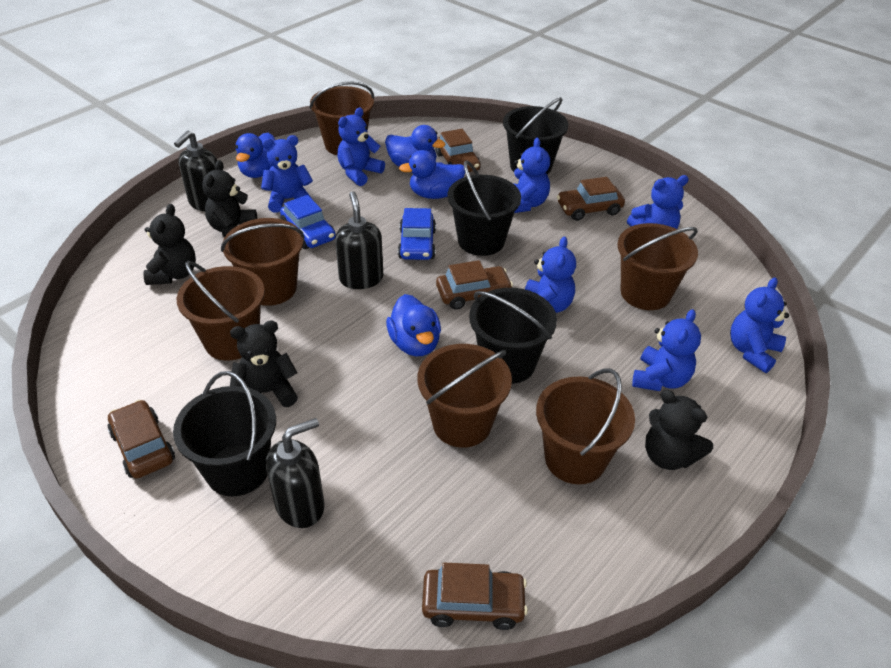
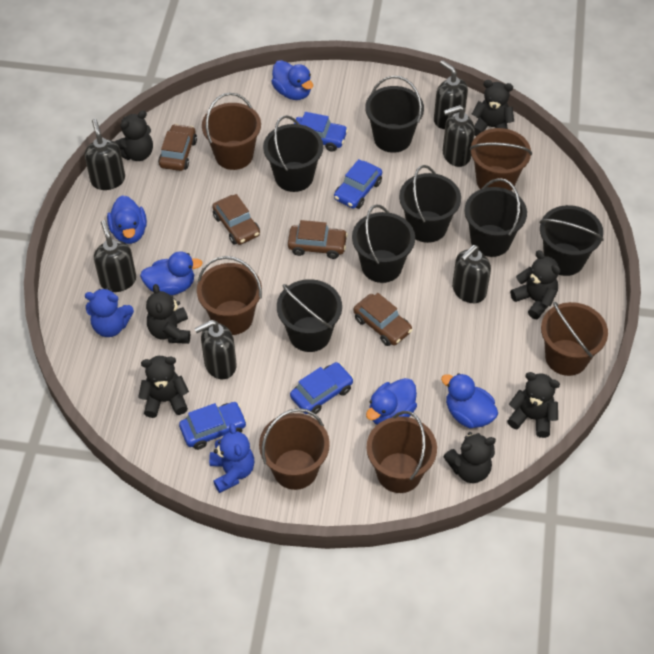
black bucket: [173,371,276,496] [447,160,521,256] [469,288,557,384] [503,97,569,174] = 4 -> [263,115,323,192] [277,279,342,352] [352,204,415,283] [365,76,424,153] [399,165,461,243] [464,178,527,257] [539,205,604,276] = 7
black soap dispenser: [174,130,217,211] [266,418,324,528] [335,191,383,289] = 3 -> [85,119,125,190] [94,220,136,292] [194,320,237,379] [434,60,468,129] [443,105,475,167] [452,245,491,303] = 6
black teddy bear: [143,204,196,285] [202,160,257,237] [230,321,298,407] [645,390,713,470] = 4 -> [114,110,153,161] [138,356,189,418] [146,284,190,344] [444,432,496,483] [472,80,514,136] [507,372,560,438] [510,250,560,319] = 7
blue car: [280,195,336,249] [398,208,436,260] = 2 -> [179,402,247,450] [290,362,354,414] [294,112,348,152] [334,159,382,209] = 4
blue duck: [235,133,275,178] [385,125,446,167] [386,294,441,357] [399,150,465,199] = 4 -> [107,195,147,244] [140,252,203,295] [271,60,313,100] [366,378,417,425] [441,373,498,428] = 5
blue teddy bear: [261,135,313,213] [337,107,385,186] [513,138,550,213] [525,237,576,313] [627,175,689,229] [632,309,701,391] [730,277,789,373] = 7 -> [85,287,134,337] [209,423,254,493] = 2
brown car: [108,400,175,478] [422,563,528,630] [435,129,481,172] [436,260,513,310] [557,177,625,221] = 5 -> [158,124,197,171] [212,194,260,245] [288,220,348,259] [353,293,412,346] = 4

